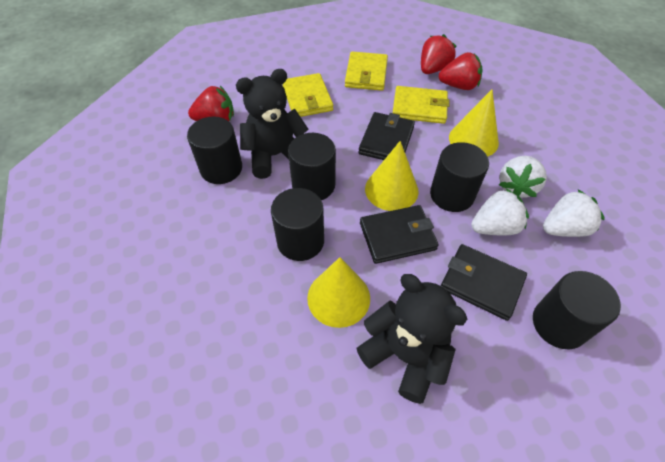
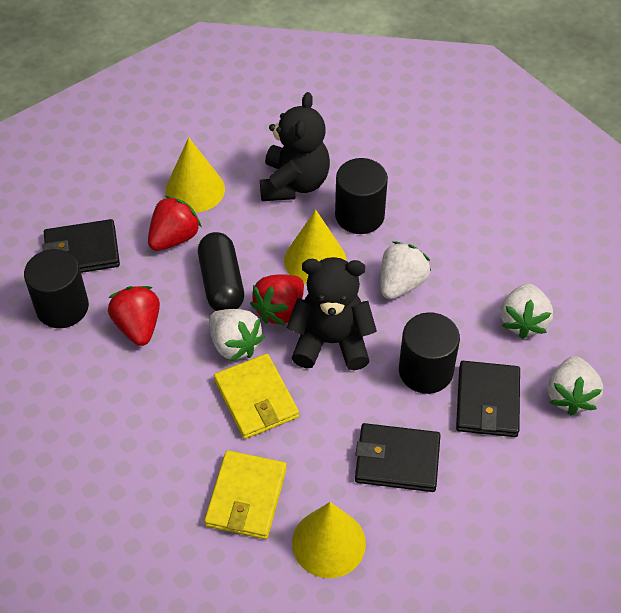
black capsule: none = 0 -> [198,232,244,311] = 1
black cylinder: [187,116,242,184] [271,188,324,261] [288,133,336,200] [430,142,489,212] [533,271,621,349] = 5 -> [24,249,89,328] [335,158,388,234] [399,312,460,394] = 3
white strawberry: [471,188,529,235] [499,156,547,198] [543,190,604,237] = 3 -> [209,309,265,362] [380,242,431,299] [501,283,553,339] [548,356,603,416] = 4
yellow wallet: [283,73,333,117] [345,52,388,91] [393,86,450,124] = 3 -> [204,450,287,539] [214,354,299,439] = 2

